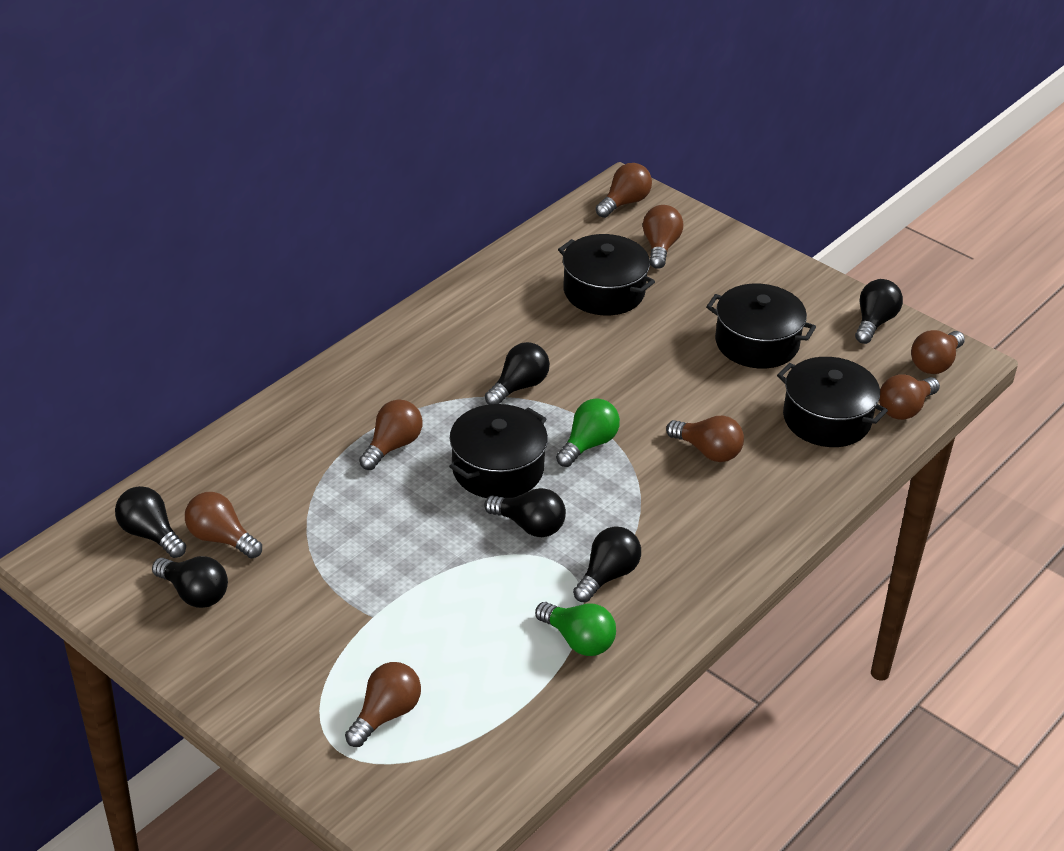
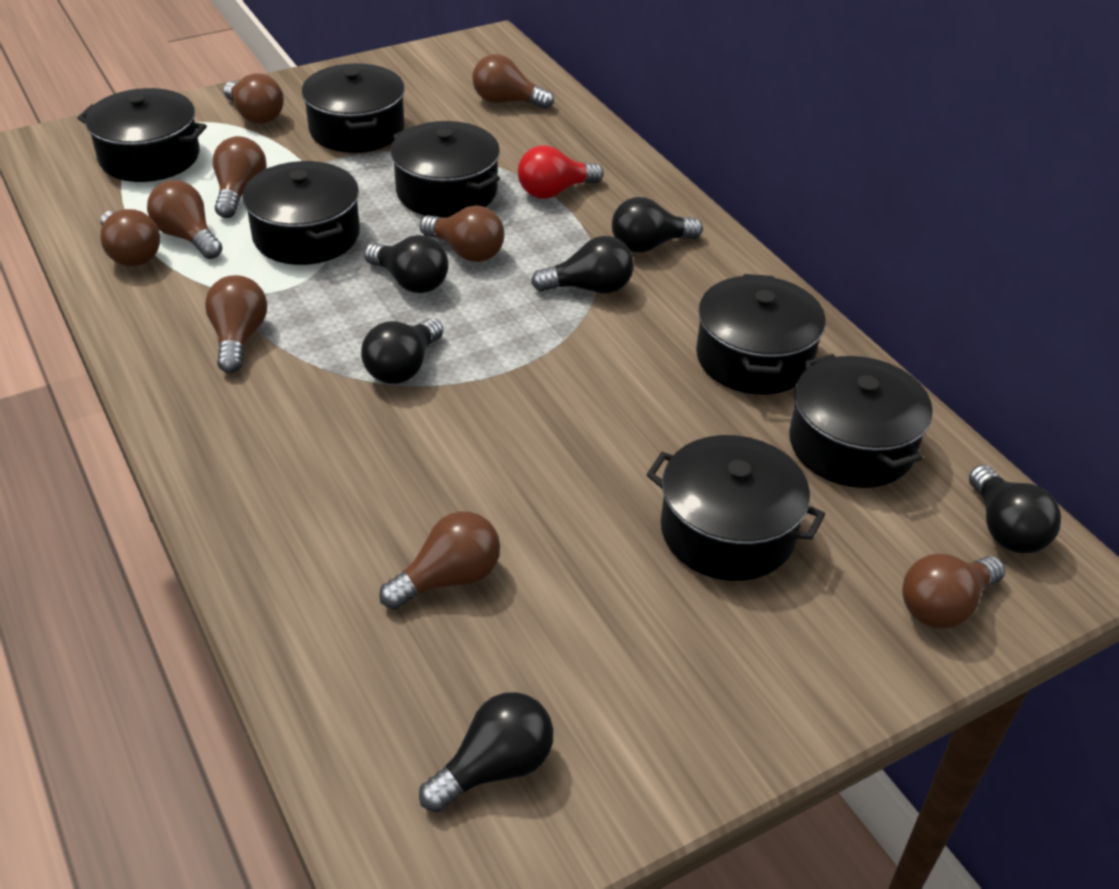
black pot: [449,404,548,498] [558,234,655,315] [706,284,816,368] [777,357,888,447] = 4 -> [77,88,207,182] [242,161,360,265] [302,63,405,153] [391,121,500,217] [646,435,825,581] [696,274,826,395] [789,354,933,488] = 7
brown light bulb: [185,492,262,559] [345,662,421,747] [359,400,422,470] [596,163,652,218] [643,205,683,269] [666,415,744,462] [879,374,940,420] [911,330,965,374] = 8 -> [100,209,160,266] [147,180,222,259] [205,275,267,373] [213,136,267,218] [224,73,284,124] [379,511,500,609] [420,205,504,262] [473,54,554,109] [902,554,1005,629] = 9
green light bulb: [535,602,616,656] [556,398,620,467] = 2 -> none = 0
red light bulb: none = 0 -> [518,145,604,199] = 1

